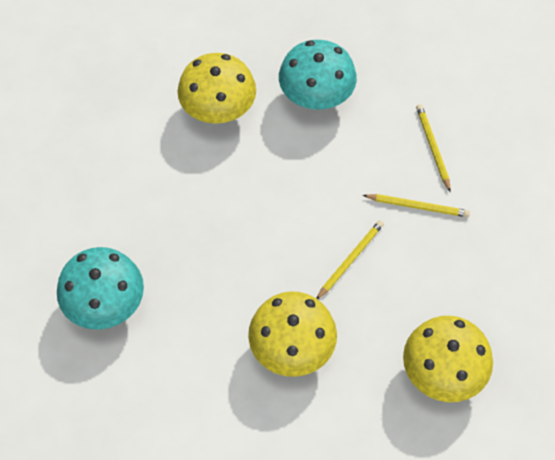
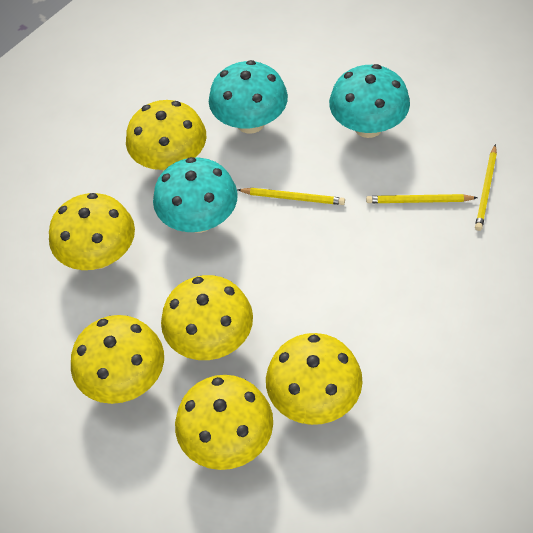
turquoise mushroom: [57,247,144,330] [279,40,357,109] = 2 -> [153,157,238,233] [209,60,288,134] [329,64,410,138] = 3
yellow mushroom: [178,53,256,124] [248,291,337,377] [403,316,493,402] = 3 -> [49,193,135,270] [71,315,164,404] [126,100,206,171] [161,275,253,360] [175,375,273,470] [266,333,363,425] = 6

